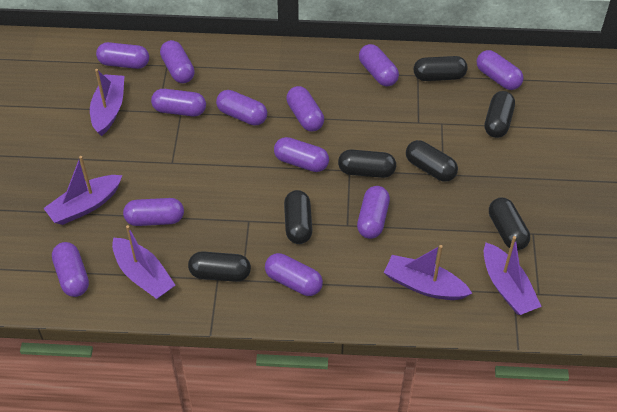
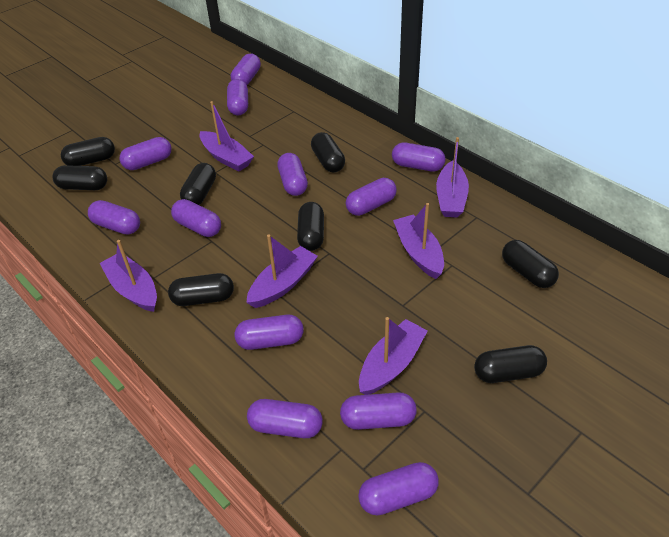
black capsule: [188,251,251,282] [284,190,312,244] [338,150,396,178] [406,140,458,182] [414,56,467,81] [485,91,515,138] [489,198,530,250] = 7 -> [53,165,107,190] [61,137,115,166] [168,273,234,306] [180,163,216,205] [297,202,324,251] [311,132,345,173] [474,345,547,383] [502,240,559,288] = 8
purple boat: [43,156,122,225] [90,69,124,136] [112,225,175,299] [384,245,472,300] [484,236,542,315] = 5 -> [100,240,157,312] [200,101,254,171] [246,235,318,308] [359,317,428,395] [393,203,444,279] [436,137,469,217] = 6

